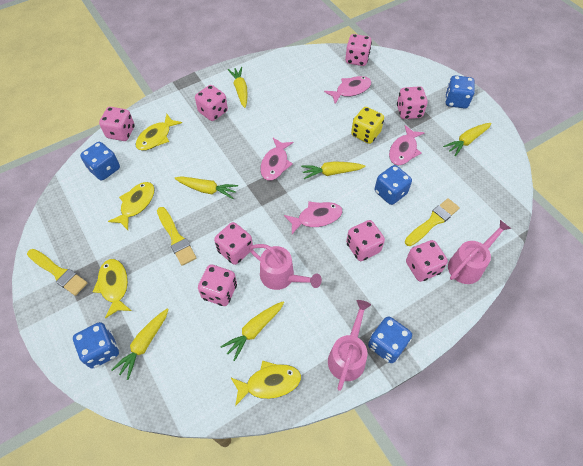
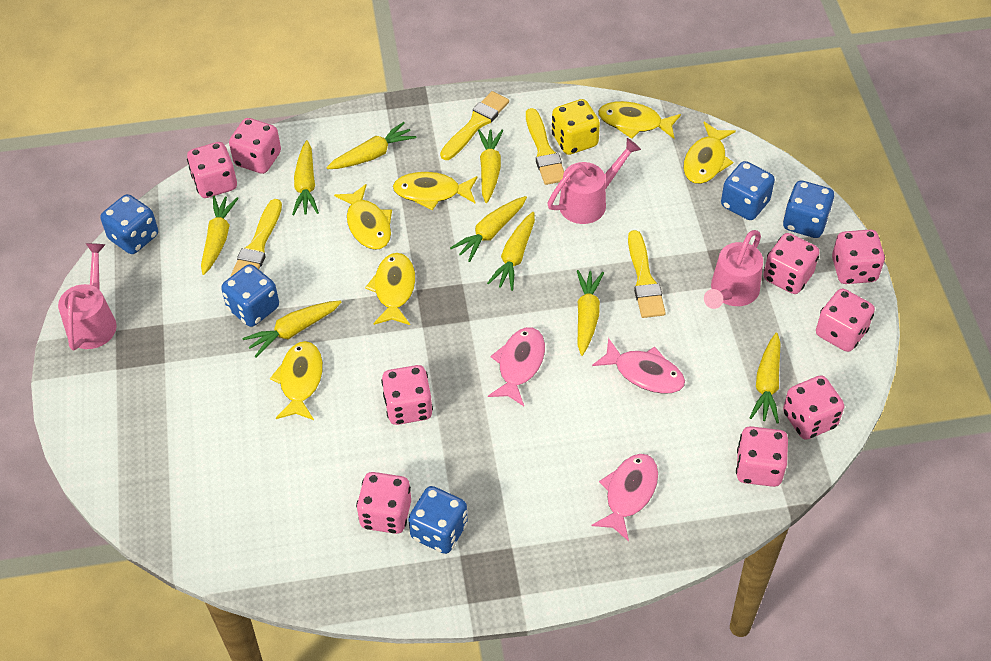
pink dice: [99,107,135,141] [195,85,228,121] [198,265,237,306] [214,222,253,265] [345,34,372,66] [346,220,385,261] [397,86,427,119] [406,240,448,282] = 8 -> [187,142,237,198] [229,118,281,174] [356,472,411,534] [381,365,433,425] [736,426,788,487] [763,233,820,294] [783,376,844,440] [816,289,875,352] [832,229,885,284] = 9
pink fish: [260,138,293,180] [284,201,343,234] [324,76,371,104] [389,125,424,165] = 4 -> [488,327,545,406] [591,454,658,541] [592,338,685,394] = 3
yellow brush: [27,249,87,296] [157,207,196,265] [405,198,460,246] = 3 -> [231,199,282,276] [440,91,509,160] [526,108,564,185] [628,230,666,318] = 4
yellow carrot: [111,308,169,380] [174,176,238,199] [220,301,284,361] [228,67,248,108] [301,161,365,179] [443,123,492,156] = 6 -> [201,196,239,275] [242,301,341,358] [292,140,319,215] [326,122,416,169] [450,196,527,262] [478,129,503,203] [487,212,535,291] [577,270,604,356] [750,333,781,423] = 9
yellow fish: [93,259,131,319] [108,182,155,230] [136,114,182,151] [230,361,301,406] = 4 -> [270,341,323,420] [334,184,392,250] [365,253,415,325] [393,172,478,210] [598,101,681,139] [683,122,736,184] = 6

